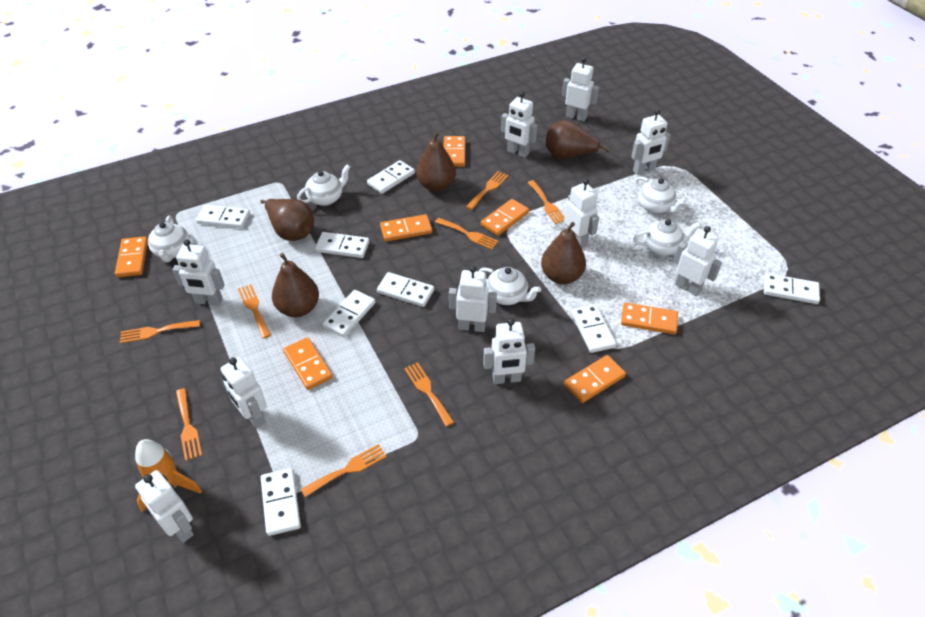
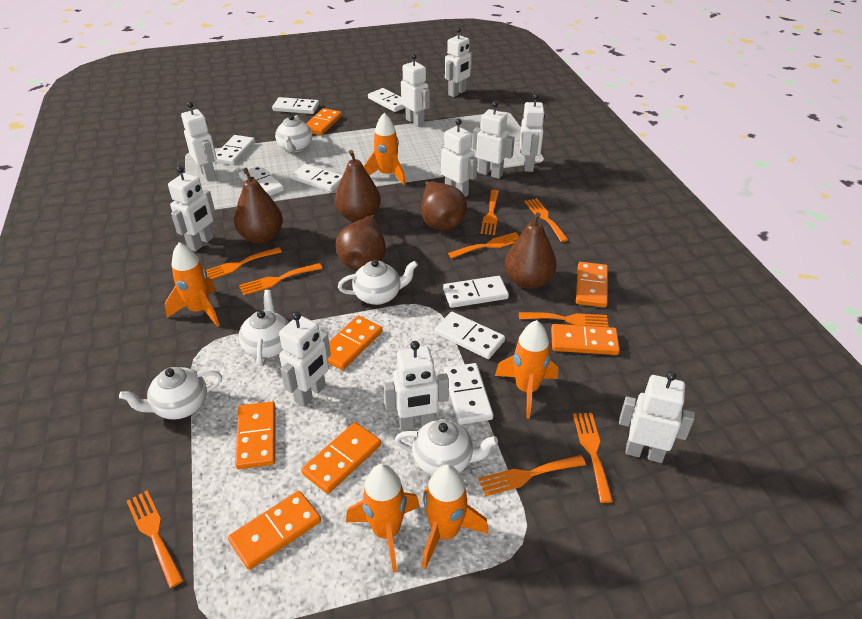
orange fork: [120,320,200,343] [176,388,202,461] [238,284,271,339] [301,444,387,497] [404,362,454,427] [435,218,499,250] [466,171,508,210] [527,180,565,224] = 8 -> [127,490,183,588] [206,247,282,279] [239,263,323,296] [448,232,519,259] [478,455,586,496] [481,190,499,235] [519,312,609,327] [525,198,569,242] [573,413,613,503] = 9
orange rocket: [135,439,202,512] = 1 -> [165,242,220,327] [346,464,420,572] [363,113,406,185] [422,464,489,569] [495,320,558,419] = 5

